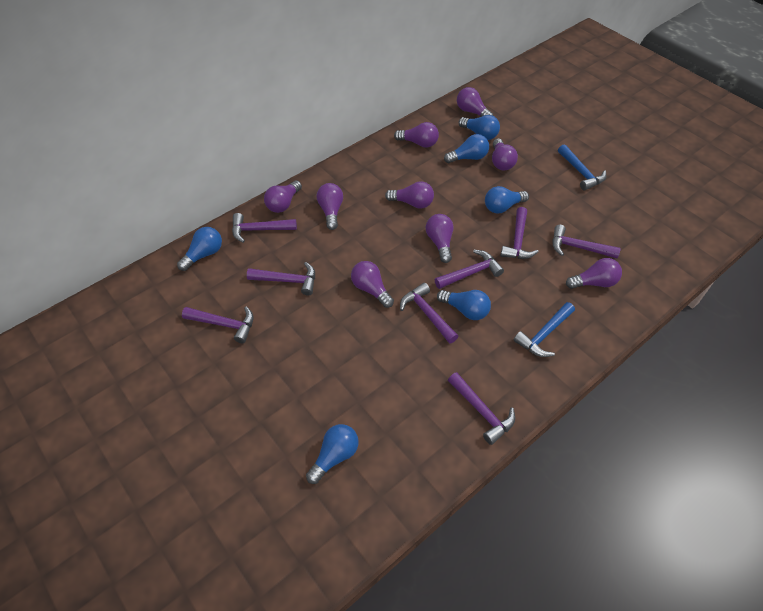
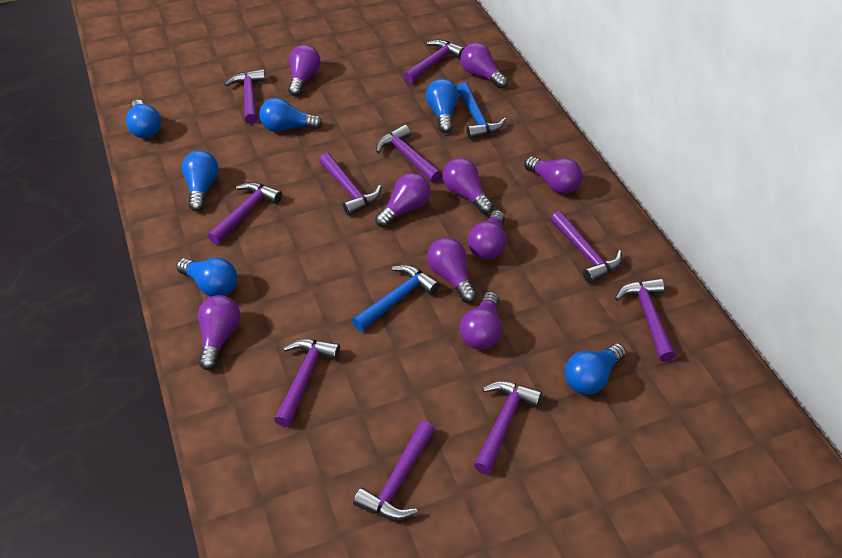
purple hammer: [182,306,254,343] [232,213,297,243] [247,262,315,296] [400,282,458,344] [435,250,504,289] [448,372,515,445] [501,207,539,259] [553,225,621,258] = 8 -> [208,182,282,245] [224,69,266,124] [274,339,340,427] [319,153,381,216] [353,421,435,520] [376,125,442,183] [403,39,464,84] [474,381,542,474] [550,211,622,283] [615,278,676,362] = 10

